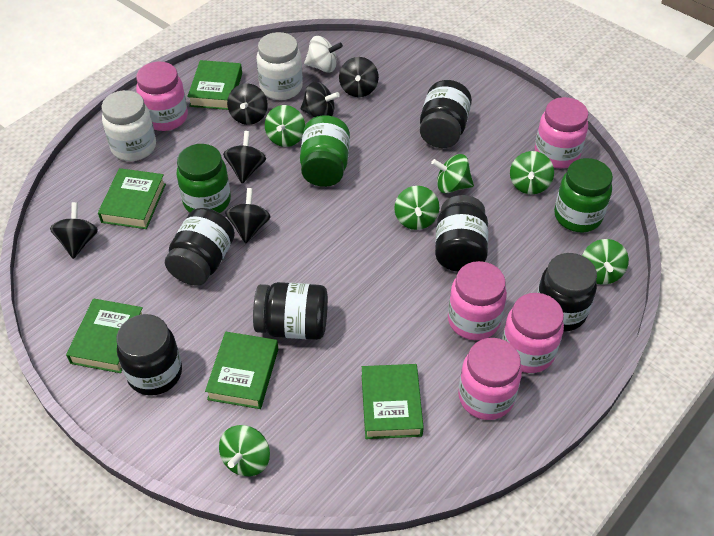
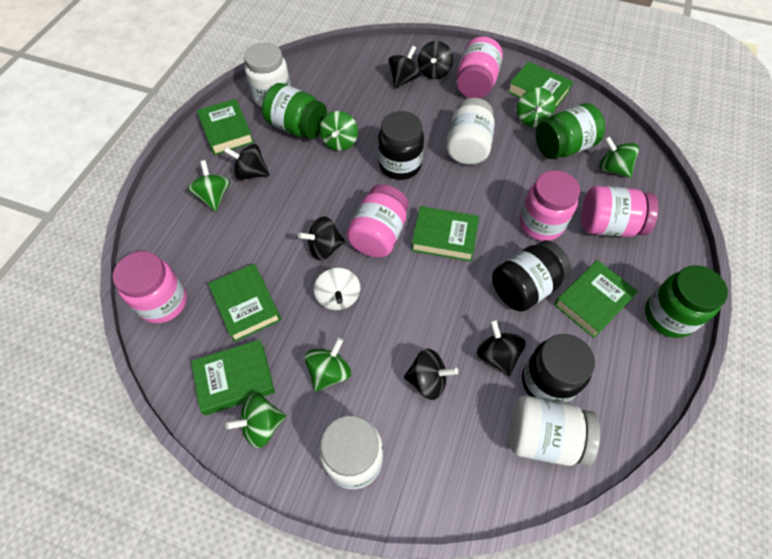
black jar: [116,314,182,396] [165,208,235,286] [253,282,328,340] [420,80,472,148] [435,195,488,272] [537,253,597,332] = 6 -> [378,111,424,180] [492,240,571,312] [522,334,595,403] = 3
green book: [66,298,143,373] [98,168,166,229] [187,60,242,110] [205,331,278,409] [362,364,424,439] = 5 -> [191,340,275,416] [197,99,254,155] [208,264,281,342] [411,206,479,262] [507,61,573,109] [554,260,638,338] = 6
white jar: [101,90,156,161] [256,32,303,100] = 2 -> [244,42,291,107] [319,415,383,489] [446,98,495,165] [510,396,600,466] = 4

